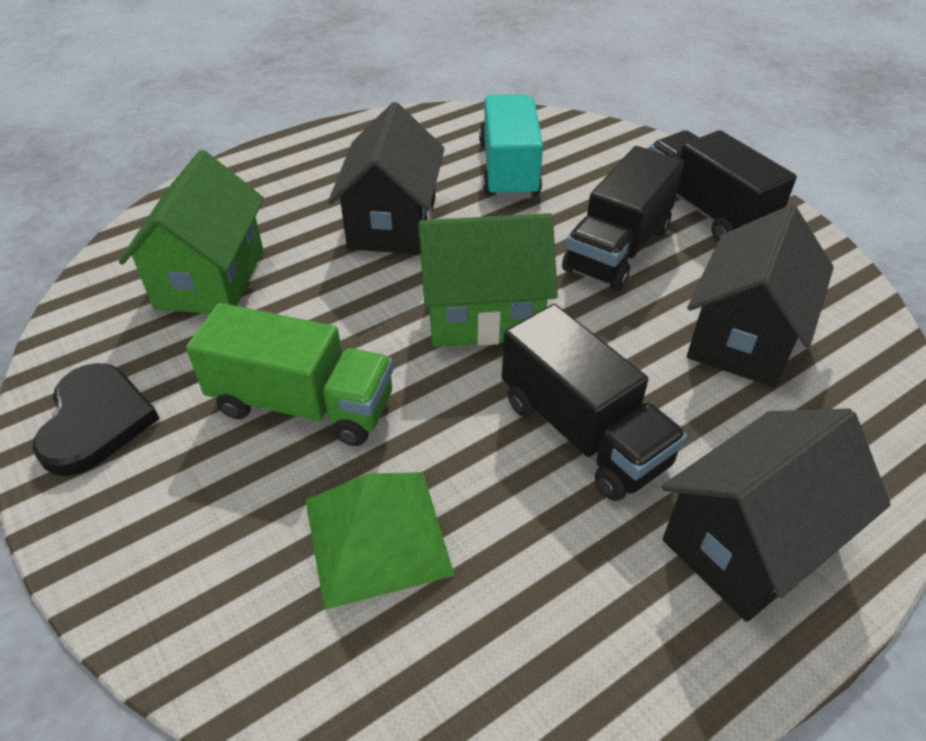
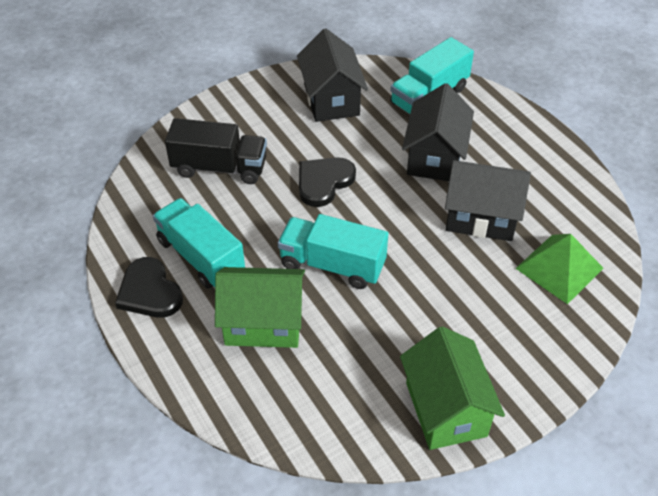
black heart: [32,363,160,476] = 1 -> [115,257,183,318] [299,157,356,207] = 2
black truck: [502,304,687,501] [562,146,684,291] [649,130,797,241] = 3 -> [165,118,267,184] = 1
green truck: [186,303,393,446] = 1 -> none = 0
turquoise truck: [479,94,543,199] = 1 -> [153,198,245,289] [278,214,388,289] [390,37,474,114] = 3

